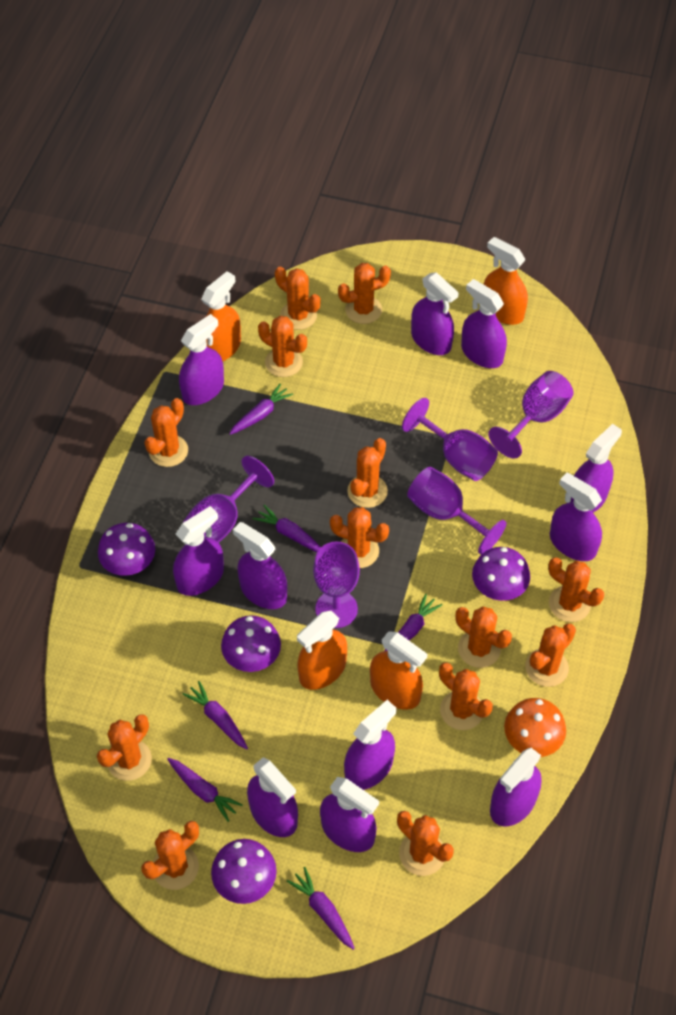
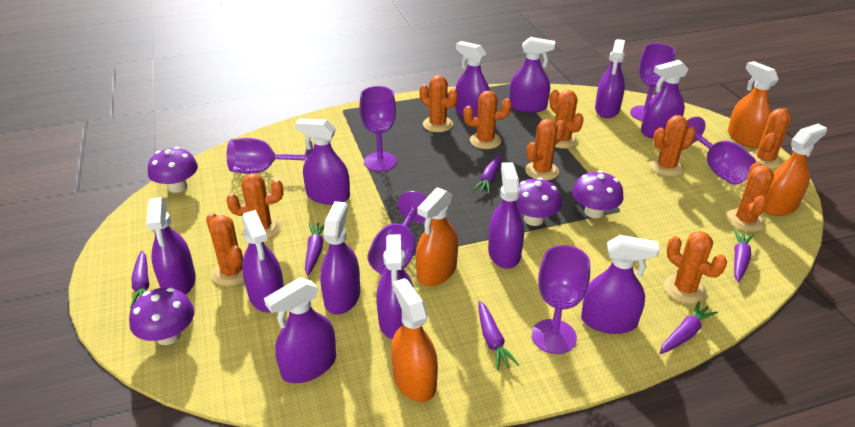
orange cactus: [97,714,152,781] [141,821,199,890] [144,398,188,467] [258,316,307,377] [275,267,321,330] [330,507,389,568] [338,263,391,324] [347,438,388,508] [397,811,454,876] [439,662,493,730] [456,606,512,668] [525,623,576,687] [548,557,604,622] = 13 -> [206,212,244,286] [226,173,283,239] [420,75,458,132] [463,91,512,149] [525,119,565,181] [549,90,584,149] [650,115,696,176] [664,231,727,304] [726,162,774,232] [750,108,791,169] = 10
orange mushroom: [504,698,566,757] = 1 -> none = 0
purple goblet: [183,456,274,543] [313,542,360,628] [402,398,498,481] [407,467,507,555] [488,371,574,459] = 5 -> [227,138,313,174] [359,86,397,172] [367,191,427,275] [532,245,590,354] [630,43,675,121] [687,117,756,184] = 6
purple spray bottle: [173,506,224,596] [179,314,224,405] [233,522,287,609] [247,757,298,837] [320,777,379,852] [344,700,396,790] [411,272,459,355] [461,279,507,368] [490,748,542,827] [550,473,602,561] [569,424,622,513] = 11 -> [146,197,196,295] [242,210,284,313] [264,277,336,383] [295,119,350,205] [320,201,360,315] [376,234,414,339] [455,41,490,117] [488,162,524,269] [510,37,555,113] [581,235,660,334] [595,39,625,118] [641,60,688,138] = 12

